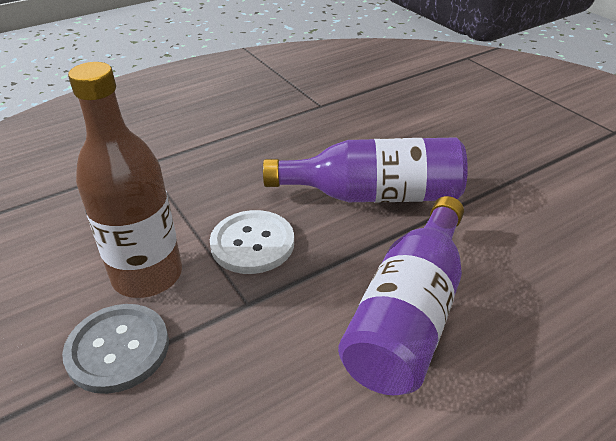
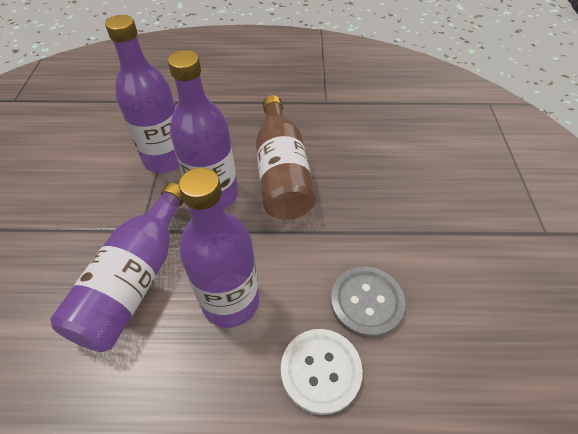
purple bottle: [263,137,468,202] [338,196,464,395] = 2 -> [50,182,184,352] [105,15,179,173] [168,50,238,209] [179,167,259,328] = 4

